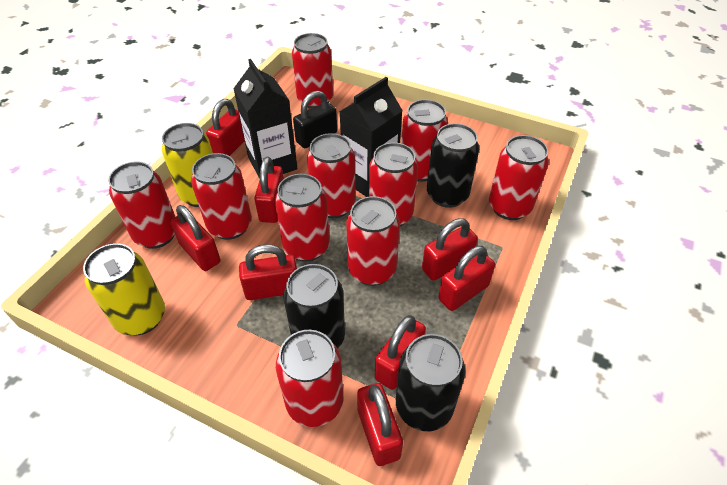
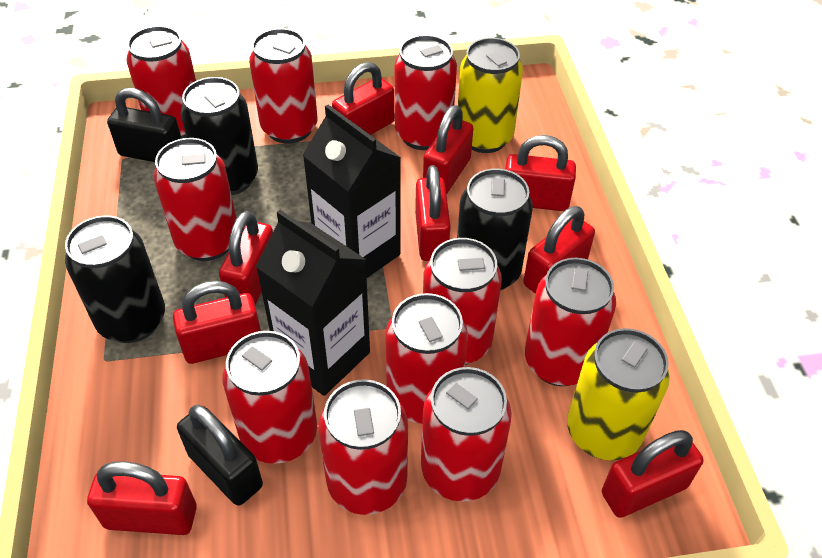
black padlock: [293,91,337,148] = 1 -> [107,88,182,162] [177,405,263,506] = 2
red padlock: [171,205,221,271] [206,99,245,156] [239,244,297,300] [254,157,284,223] [357,383,403,466] [375,315,426,390] [422,218,478,281] [438,246,495,311] = 8 -> [87,461,197,535] [173,281,261,364] [219,211,273,305] [332,62,394,135] [415,165,451,261] [423,105,473,194] [505,135,576,211] [523,206,595,294] [602,430,703,518] = 9

